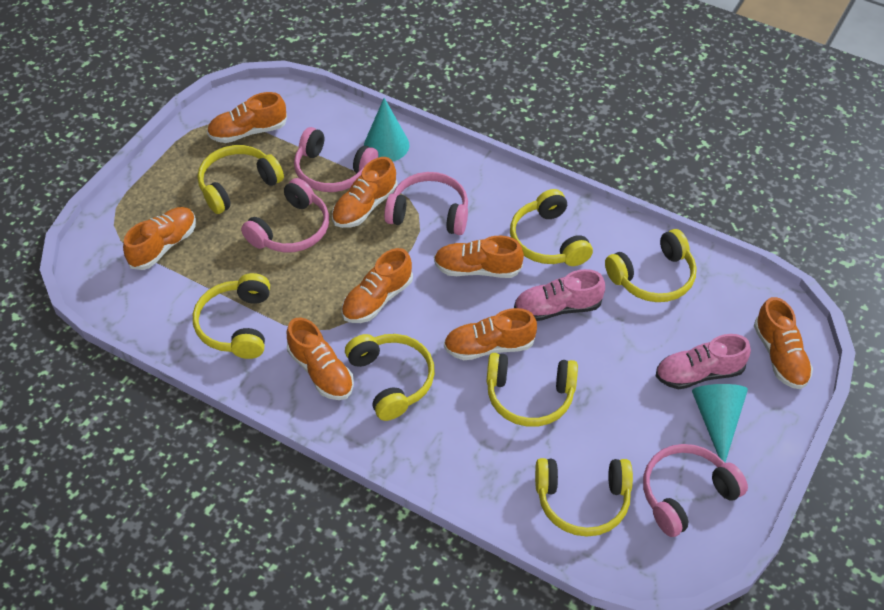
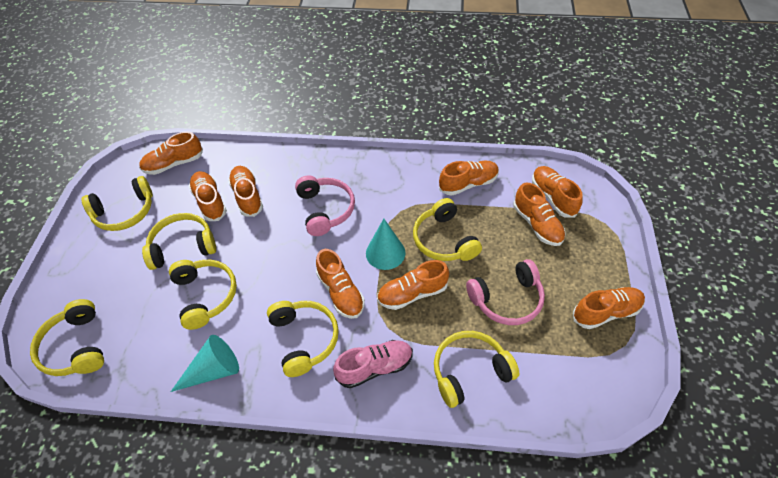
orange shoe: [123,207,196,270] [207,92,287,143] [287,318,354,400] [332,157,397,228] [342,248,413,323] [434,236,524,278] [444,308,537,360] [754,297,813,389] = 8 -> [139,132,203,175] [189,171,227,221] [228,166,263,217] [316,249,365,319] [377,260,449,310] [439,161,499,196] [513,182,565,246] [532,166,583,218] [573,287,645,329] = 9
pink headphones: [241,178,329,252] [294,127,378,192] [384,172,468,235] [643,444,748,537] = 4 -> [295,175,355,236] [466,259,545,325] = 2
pink shoe: [514,269,605,321] [656,334,751,389] = 2 -> [333,340,413,388] = 1

